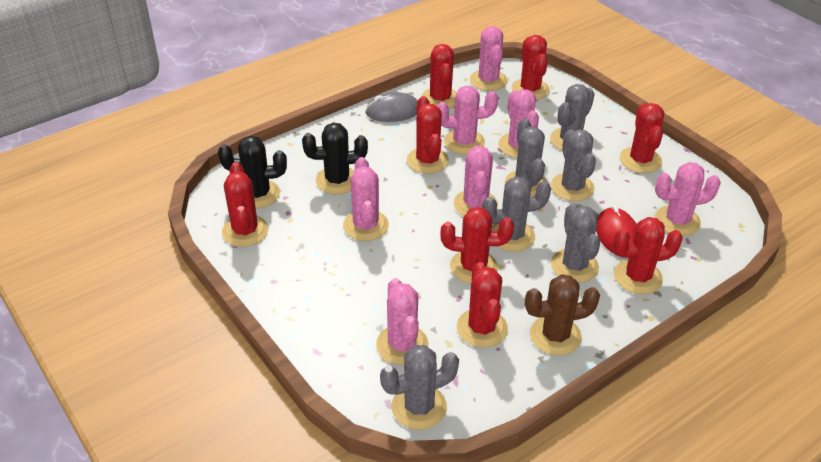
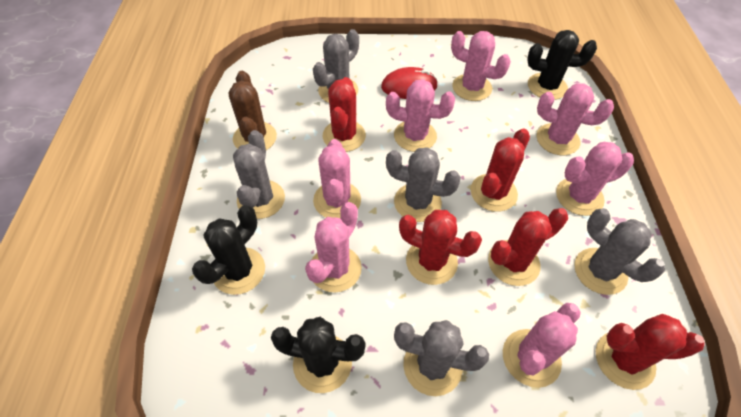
black cactus: [218,136,287,208] [302,123,368,194] = 2 -> [192,205,265,295] [271,317,366,393] [527,30,597,100] = 3
grey cactus: [380,345,459,430] [482,177,551,252] [504,119,547,197] [550,84,595,151] [551,129,596,201] [551,203,600,283] = 6 -> [233,130,285,219] [313,29,359,103] [386,147,461,222] [394,320,489,396] [574,208,665,295] = 5
grey mouse: [365,92,418,122] = 1 -> none = 0
red cactus: [222,162,268,247] [407,96,449,174] [421,44,457,109] [440,207,514,284] [457,262,508,347] [511,35,550,100] [613,217,683,294] [620,103,664,173] = 8 -> [323,77,366,152] [399,210,482,285] [470,128,530,212] [488,208,568,286] [596,314,705,390] = 5

